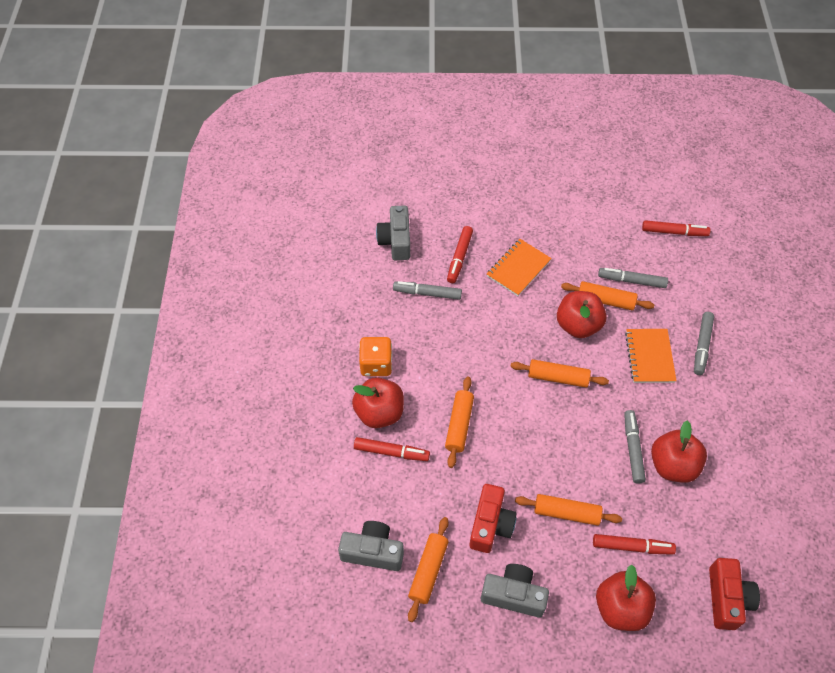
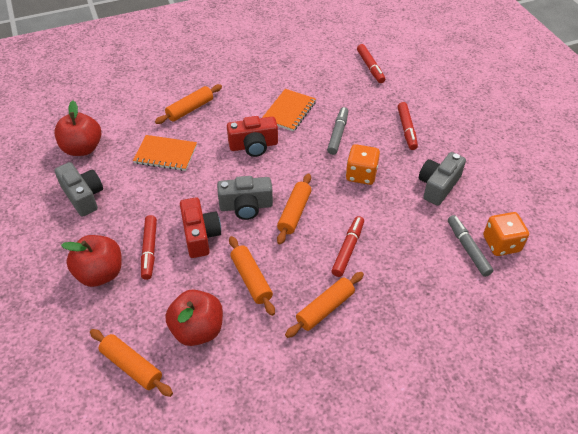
grey marker: [393,281,462,300] [598,268,668,288] [624,410,646,484] [694,312,714,375] = 4 -> [327,107,348,155] [448,215,493,277] = 2
orange dice: [359,337,392,376] = 1 -> [346,144,380,185] [483,212,529,256] = 2
red apple: [352,377,404,428] [557,291,607,338] [596,565,656,631] [651,420,707,483] = 4 -> [54,101,101,156] [61,235,122,287] [166,290,223,346] = 3

